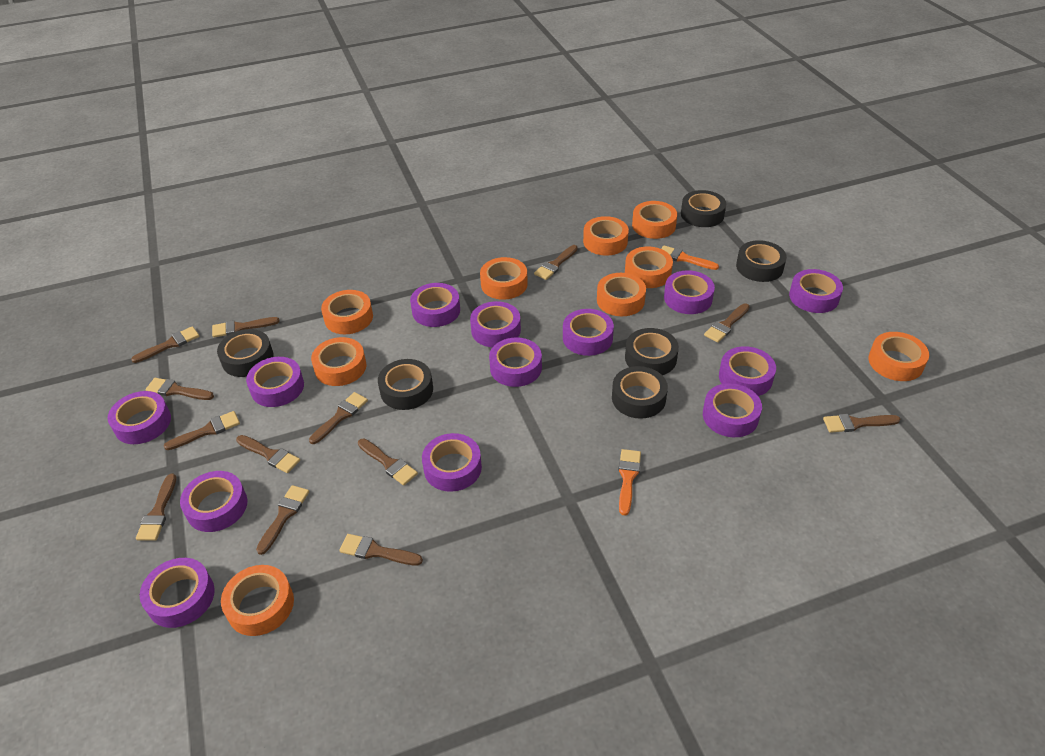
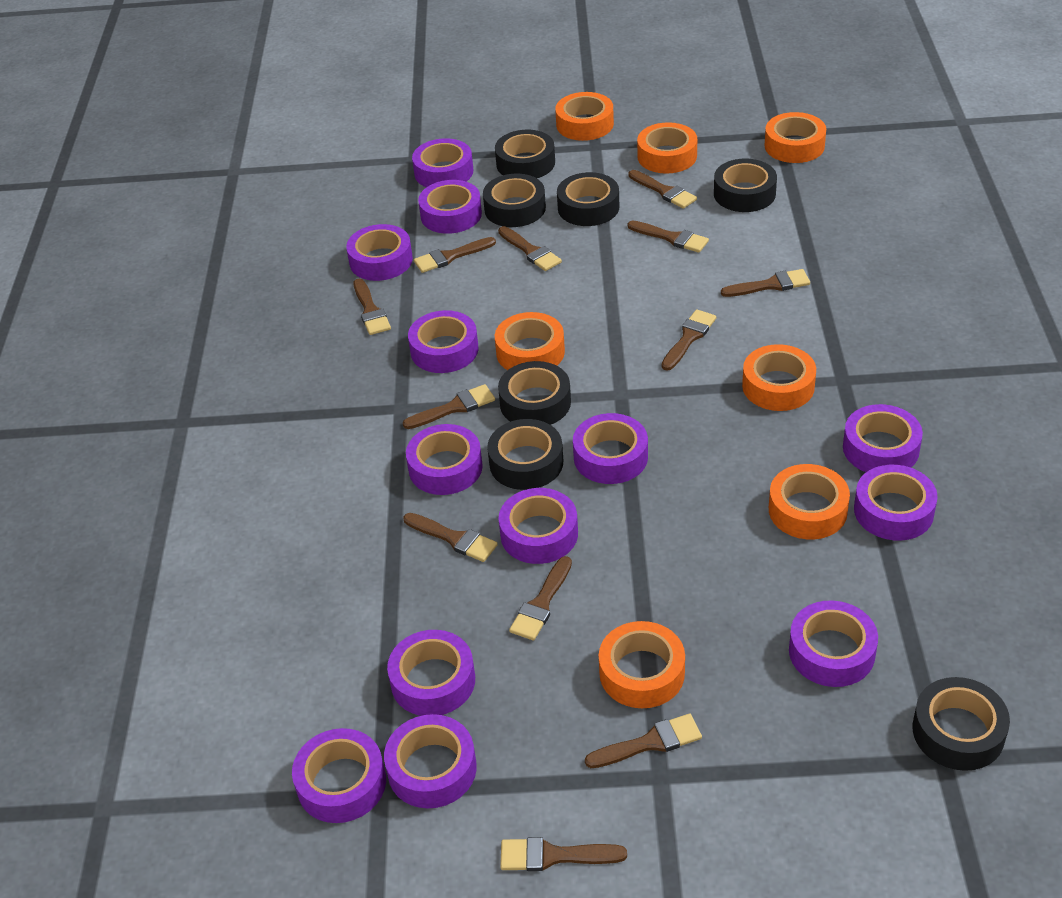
black tape: [217,329,274,377] [378,359,433,410] [612,366,668,419] [625,328,679,375] [681,190,726,227] [736,240,787,282] = 6 -> [483,174,546,227] [487,419,563,490] [495,130,555,178] [498,361,571,425] [557,172,619,226] [714,159,777,212] [912,677,1010,771] = 7
brown brush: [131,326,199,363] [136,474,177,541] [145,378,214,400] [164,411,240,450] [212,317,280,337] [236,435,300,473] [256,485,309,555] [309,392,368,444] [339,534,423,565] [358,438,418,486] [534,245,578,280] [704,303,750,343] [823,414,901,433] = 13 -> [354,279,391,335] [403,384,495,429] [403,513,498,562] [414,237,496,273] [498,226,562,271] [500,837,627,871] [509,556,572,640] [585,714,702,768] [628,220,709,253] [629,170,697,209] [662,309,716,371] [721,269,810,297] = 12
orange brush: [618,449,641,516] [661,245,719,270] = 2 -> none = 0
orange tape: [221,565,294,636] [311,337,366,386] [321,290,373,334] [480,257,528,300] [583,216,629,256] [597,273,646,316] [625,247,673,288] [632,201,677,239] [868,332,929,381] = 9 -> [495,312,565,370] [555,92,614,141] [599,621,685,708] [637,122,697,174] [742,344,816,411] [764,112,826,163] [769,464,850,540] = 7

